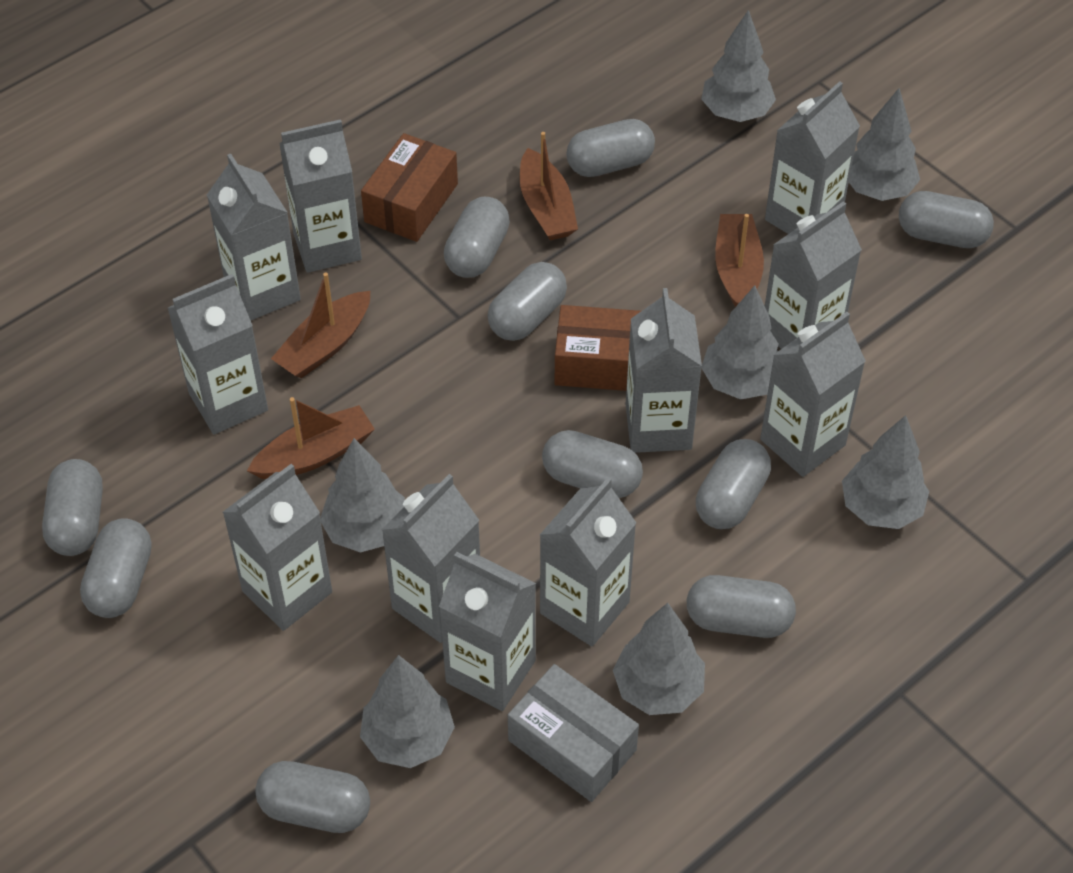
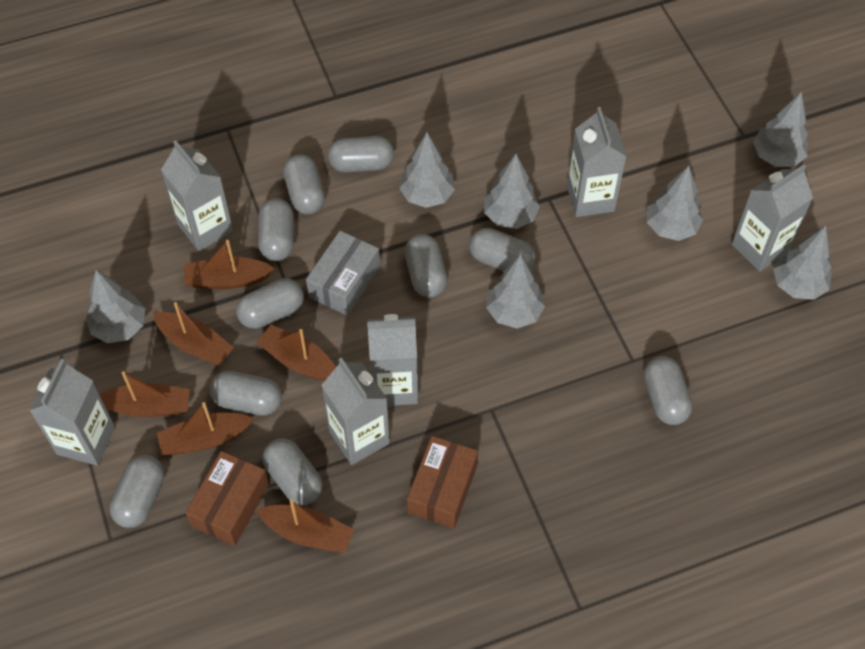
brown boat: [247,397,375,479] [271,273,370,378] [520,132,578,240] [715,214,764,307] = 4 -> [100,371,190,417] [153,302,234,366] [157,402,254,455] [184,240,275,289] [256,499,354,553] [257,325,336,381] = 6
grey carton: [168,274,268,434] [207,154,301,320] [223,464,332,631] [279,119,362,273] [382,474,480,643] [439,552,536,711] [540,478,636,646] [626,288,702,453] [760,312,866,477] [765,81,860,234] [765,201,862,349] = 11 -> [29,359,115,466] [161,140,233,251] [321,358,390,465] [367,314,418,406] [567,107,627,217] [732,164,813,272] = 6

